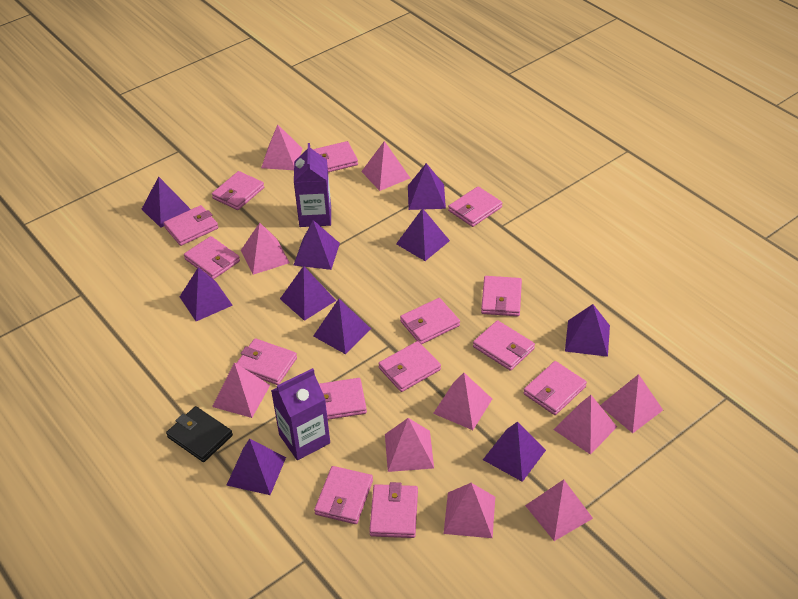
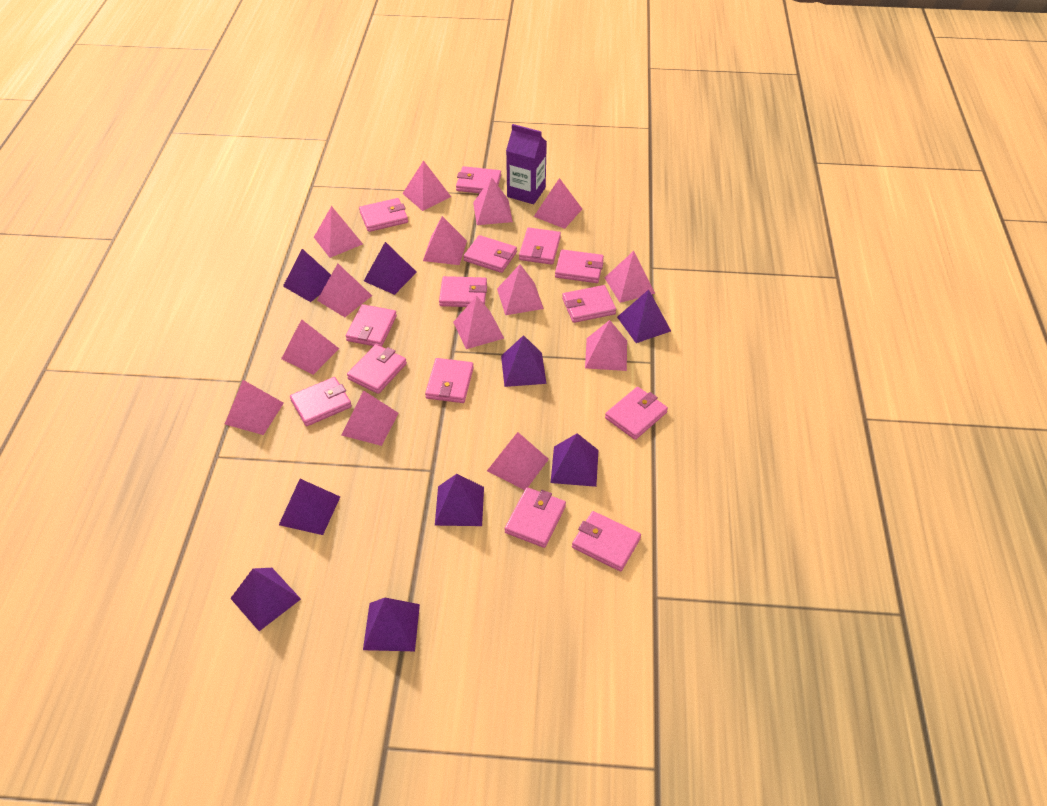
black wallet: [166,406,233,462] = 1 -> none = 0
pink pyramid: [212,362,270,418] [241,223,290,275] [261,124,303,170] [361,141,410,191] [385,418,434,472] [433,373,492,430] [444,483,495,538] [525,480,593,541] [554,395,617,455] [600,374,663,433] = 10 -> [225,380,284,435] [281,319,339,375] [314,206,363,258] [317,264,372,317] [341,390,398,446] [402,160,451,211] [423,216,467,265] [453,296,504,349] [473,177,513,225] [487,432,549,490] [497,264,544,315] [534,178,582,229] [585,320,627,371] [605,251,655,303] = 14
purple carton: [271,368,330,460] [294,143,331,227] = 2 -> [506,124,547,204] = 1
purple pyramid: [142,176,191,228] [180,267,233,321] [227,438,286,495] [280,266,336,321] [294,220,340,270] [313,299,371,354] [396,208,450,261] [408,163,446,210] [483,422,546,482] [565,304,610,357] = 10 -> [230,568,301,631] [279,479,340,535] [283,249,331,302] [363,598,420,651] [364,242,417,295] [435,474,484,526] [501,335,547,387] [551,433,599,487] [617,290,671,343] = 9

